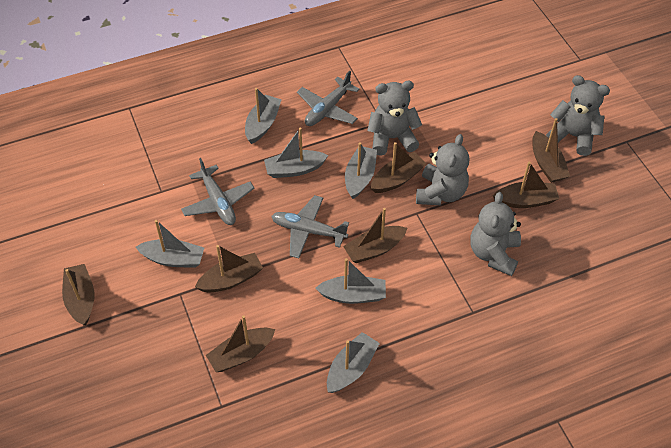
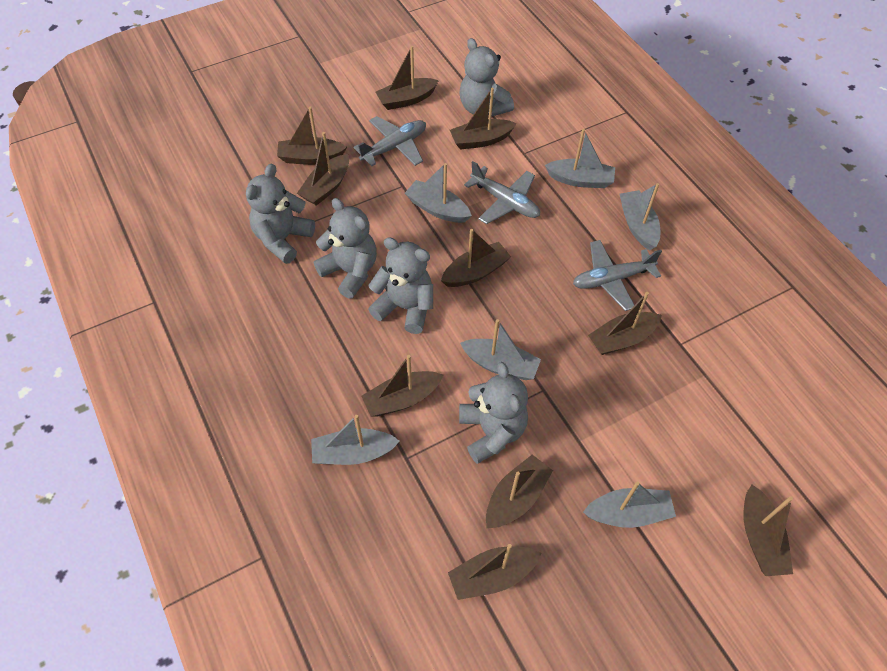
brown boat: [62,264,94,326] [195,245,263,293] [206,315,275,372] [343,208,407,263] [371,142,427,193] [493,162,559,208] [532,118,570,183] = 7 -> [277,107,347,165] [297,132,349,206] [362,355,443,417] [376,46,439,110] [441,229,511,287] [448,544,541,600] [450,88,516,150] [486,455,553,528] [588,292,662,355] [743,485,793,576] = 10
grey teddy bear: [367,81,422,156] [416,134,469,205] [471,192,521,276] [546,75,610,156] = 4 -> [246,164,315,264] [314,198,377,298] [368,237,433,334] [459,38,514,116] [459,362,528,464] = 5

